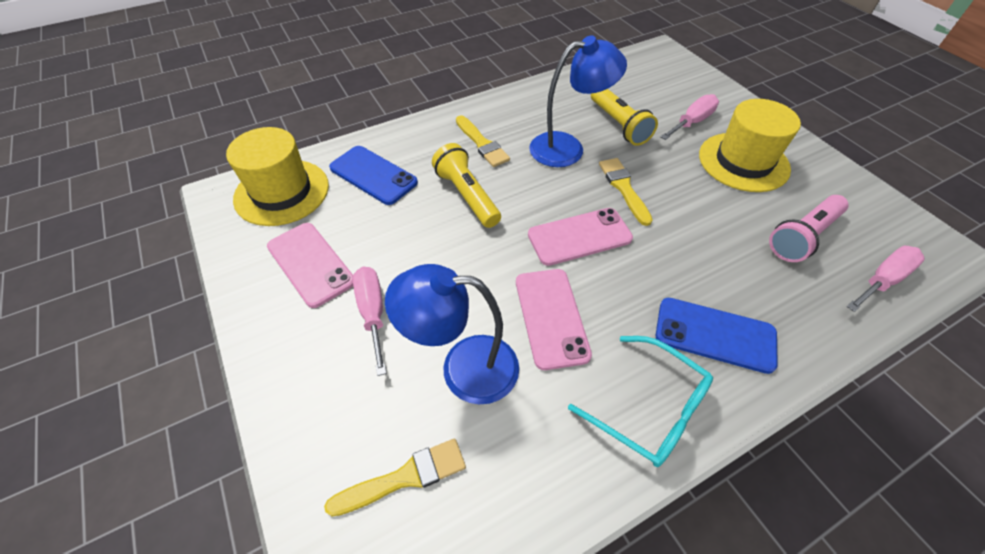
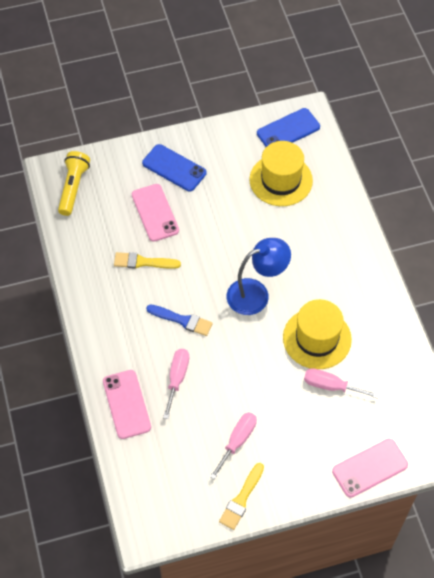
blue brush: none = 0 -> [146,305,213,336] = 1
blue lamp: [385,264,519,404] [529,35,627,167] = 2 -> [227,238,291,315] = 1
pink flashlight: [769,195,849,262] = 1 -> none = 0
turquoise glasses: [568,336,713,467] = 1 -> none = 0
yellow brush: [324,438,466,516] [456,115,510,167] [599,158,652,226] = 3 -> [114,252,181,269] [219,463,264,530] = 2
yellow flashlight: [432,143,501,228] [591,89,658,146] = 2 -> [58,151,90,216] = 1

